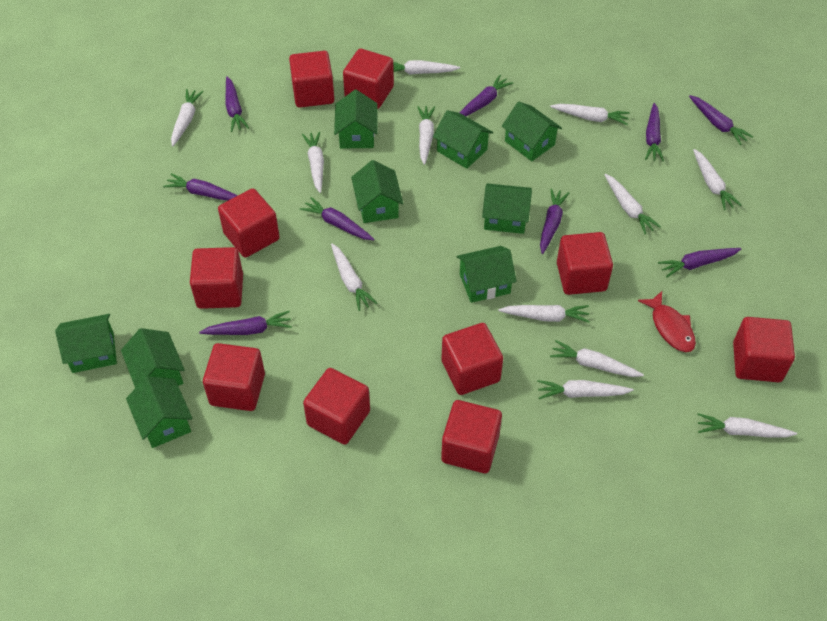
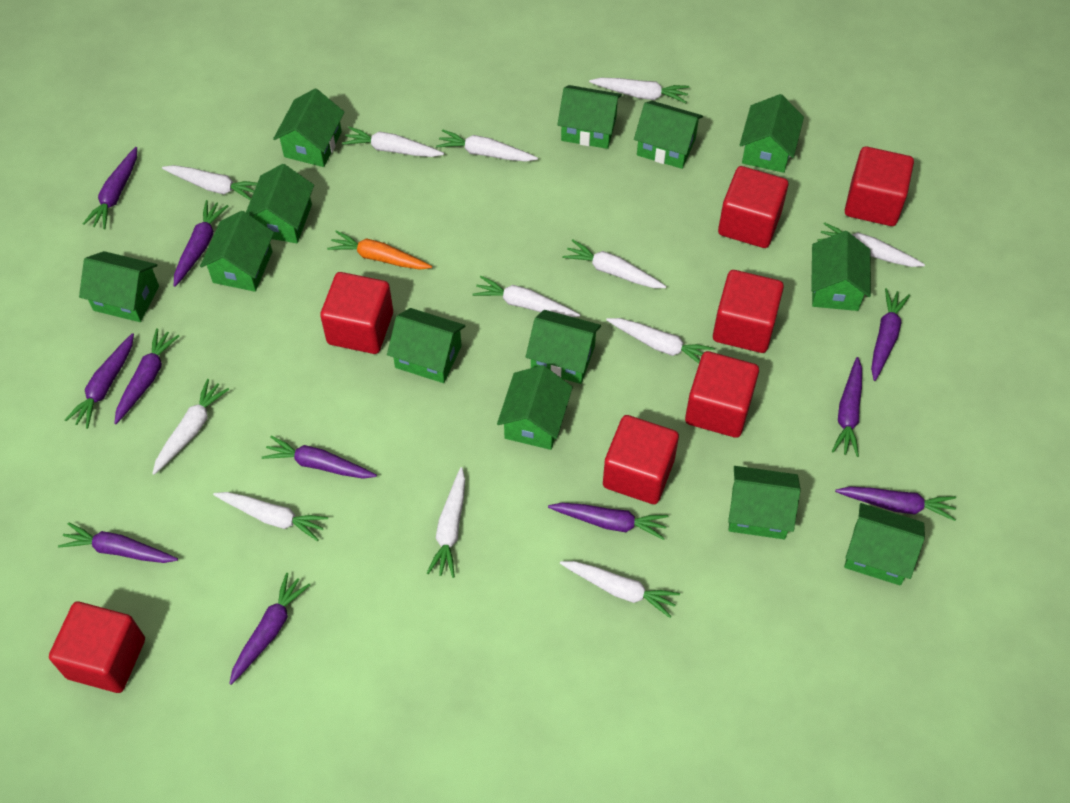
green house: [55,314,117,373] [121,328,185,388] [126,376,193,448] [334,90,378,148] [351,160,403,223] [433,110,493,169] [457,246,517,303] [482,183,532,234] [502,101,562,161] = 9 -> [79,251,159,322] [200,211,274,292] [246,164,314,243] [273,89,345,167] [387,308,465,383] [497,365,573,450] [526,310,601,384] [557,85,622,149] [634,101,703,169] [728,466,801,539] [739,94,804,173] [811,231,871,311] [844,503,925,585] = 13
orange carrot: none = 0 -> [327,230,432,270] = 1
purple carrot: [163,173,238,201] [199,311,292,335] [225,76,249,132] [300,197,374,240] [460,75,513,116] [540,188,569,254] [645,103,664,161] [658,248,741,278] [689,95,753,145] = 9 -> [58,522,178,563] [65,333,134,429] [83,147,137,229] [114,328,179,424] [174,200,228,287] [229,573,310,685] [262,436,377,479] [548,503,668,540] [832,357,862,457] [835,487,956,521] [871,288,910,381] = 11
red cube: [190,247,243,309] [203,343,265,411] [218,188,280,258] [289,51,334,108] [303,368,370,445] [343,49,394,109] [441,323,503,395] [441,400,502,473] [557,232,613,295] [733,317,795,382] = 10 -> [49,602,145,693] [320,272,393,354] [603,415,679,504] [685,351,759,438] [713,270,784,353] [718,166,788,248] [845,146,914,226] = 7
red fish: [638,291,696,352] = 1 -> none = 0

